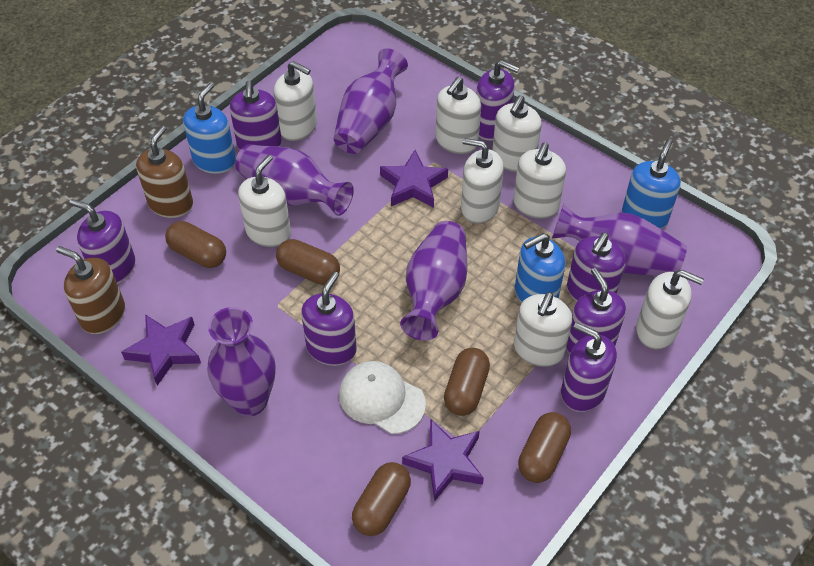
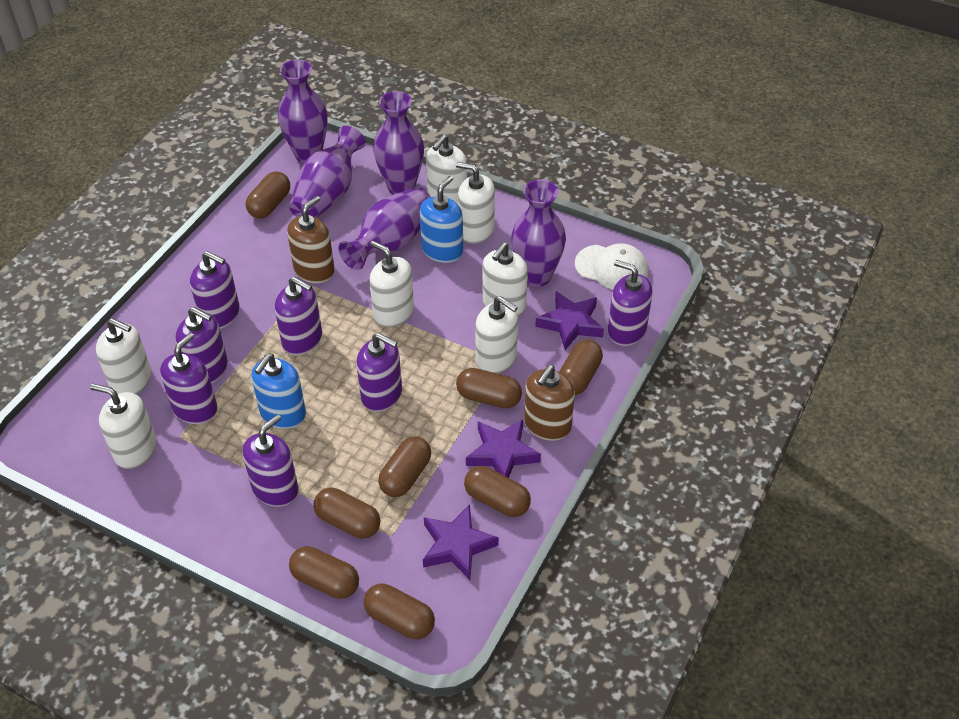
blue soap dispenser: [183,83,236,174] [515,233,565,303] [622,139,681,229] = 3 -> [251,354,306,429] [420,176,463,263] = 2
brown capsule: [165,221,226,268] [276,239,340,285] [352,462,411,536] [444,348,490,416] [518,412,571,483] = 5 -> [246,171,290,218] [289,546,359,599] [314,487,380,539] [363,584,435,639] [378,436,431,497] [456,368,522,408] [464,466,531,517] [559,340,603,395] = 8
white soap dispenser: [238,155,291,247] [274,61,317,141] [436,77,481,154] [461,138,504,224] [492,95,542,172] [513,142,566,219] [514,292,573,367] [636,270,704,349] = 8 -> [90,384,157,469] [96,318,151,394] [369,241,414,327] [426,134,467,204] [456,162,495,244] [475,296,518,373] [483,242,528,316] = 7

